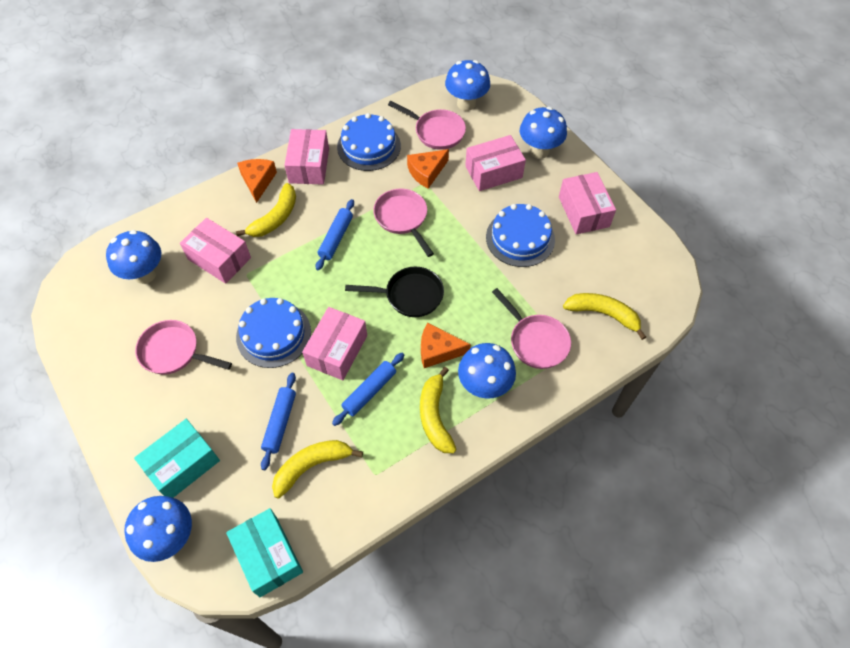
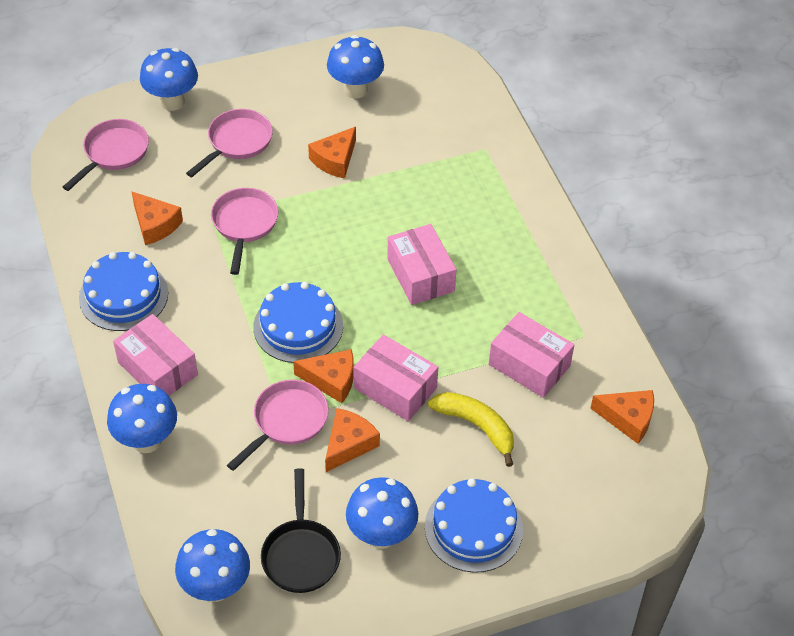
blue rolling pin: [261,373,296,470] [316,199,354,270] [332,353,404,426] = 3 -> none = 0
orange cheese: [237,159,277,203] [407,149,449,189] [421,323,471,368] = 3 -> [131,191,183,245] [293,349,354,403] [308,127,356,179] [325,408,380,472] [590,390,654,444] = 5
pink box: [180,218,251,284] [284,129,329,185] [302,307,367,380] [465,135,526,191] [559,172,616,234] = 5 -> [113,314,198,396] [354,334,438,421] [387,224,457,305] [489,312,574,398] = 4
turquoise box: [134,419,220,498] [226,508,303,597] = 2 -> none = 0
yellow banana: [236,183,296,237] [272,440,363,499] [420,367,457,453] [563,293,646,340] = 4 -> [428,392,514,467] = 1

